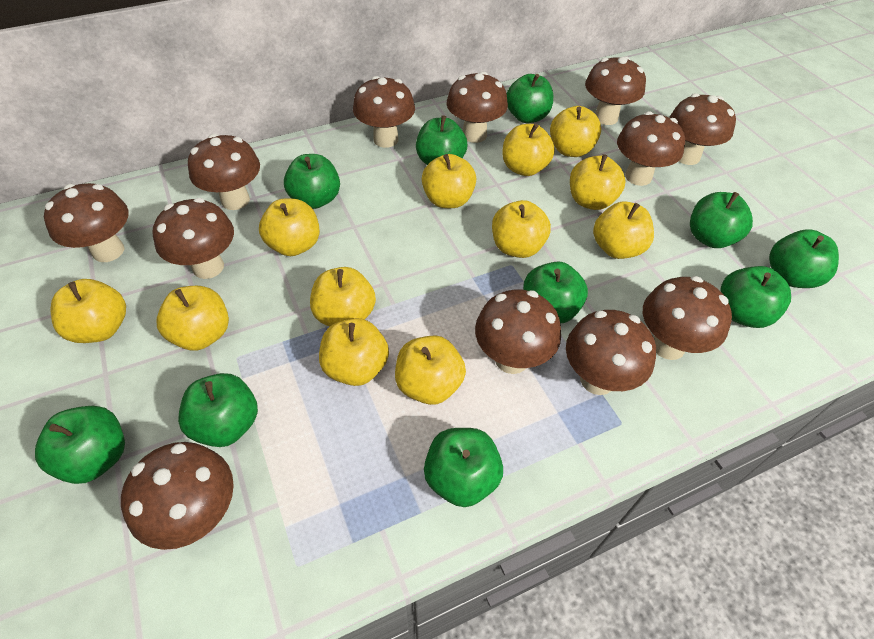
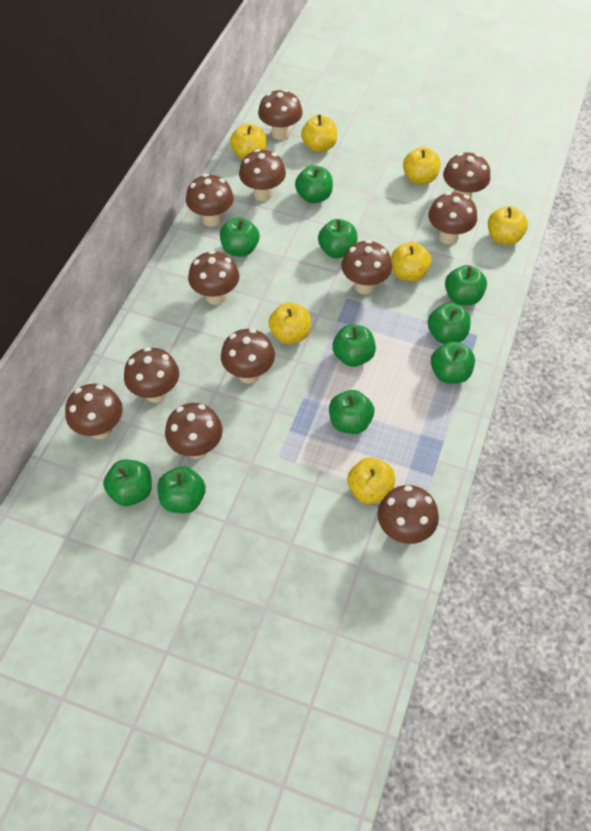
yellow apple: [50,279,126,343] [157,286,229,350] [259,199,320,256] [310,267,376,326] [319,318,389,386] [395,335,466,405] [422,154,476,208] [492,200,551,258] [502,124,555,176] [550,106,601,157] [570,154,626,210] [593,202,654,259] = 12 -> [230,124,267,160] [268,303,311,344] [301,115,337,152] [347,457,395,504] [391,242,431,282] [403,147,441,185] [488,206,528,245] = 7

